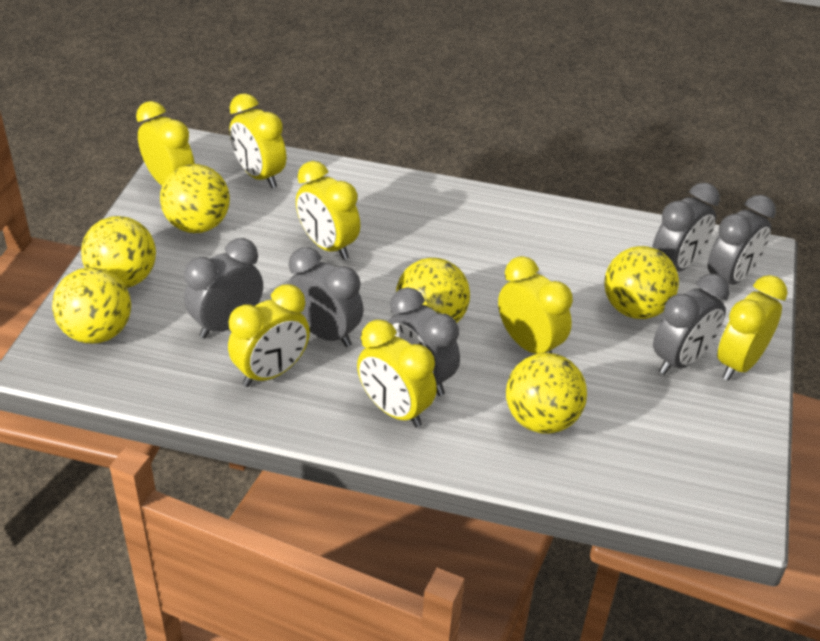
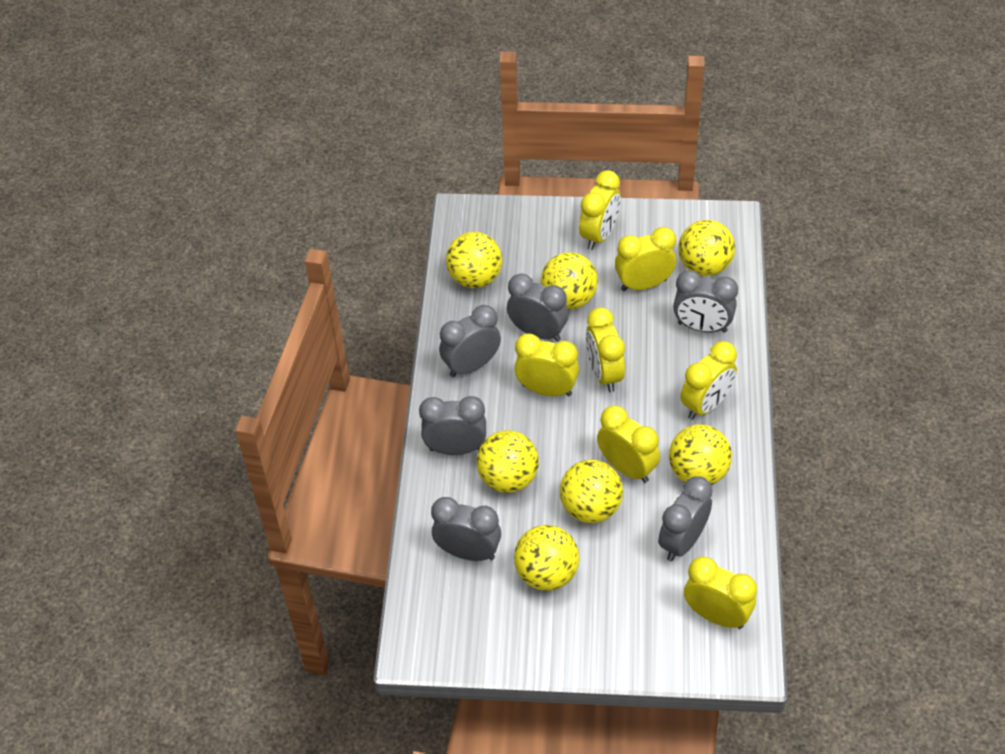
yellow ball: [52,267,131,344] [81,216,156,288] [160,164,230,233] [396,258,470,323] [506,353,587,434] [604,246,679,319] = 6 -> [446,232,502,288] [477,430,539,493] [514,525,579,591] [541,252,598,309] [560,460,623,523] [669,424,732,485] [678,220,735,276] = 7

